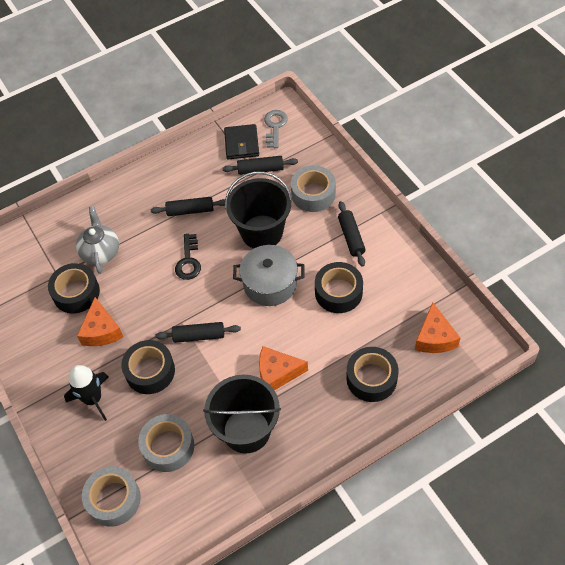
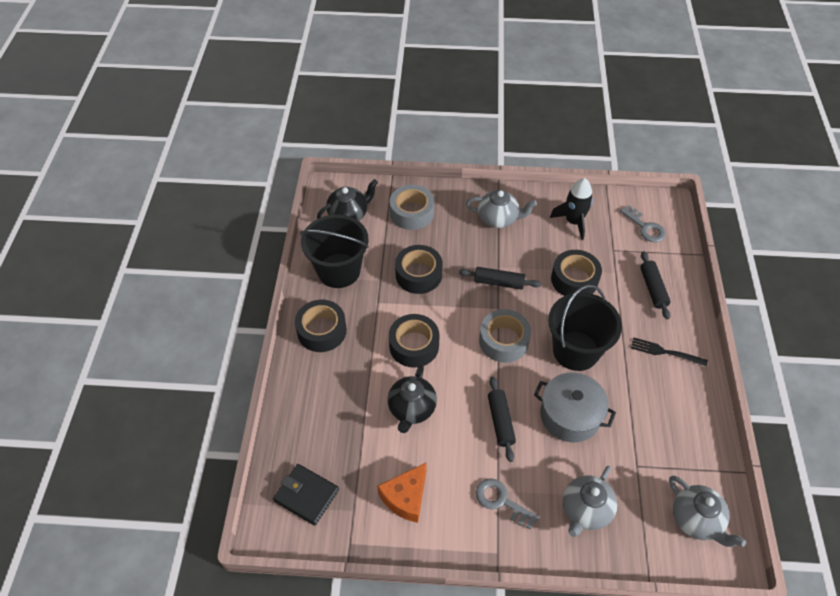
black fork: none = 0 -> [631,337,708,367] = 1
black key: [175,234,201,280] = 1 -> none = 0
black rolling pin: [151,197,225,216] [155,322,241,343] [223,156,298,175] [338,201,366,267] = 4 -> [459,267,541,290] [488,376,516,462] [640,251,671,320] = 3
black teapot: none = 0 -> [317,179,378,221] [387,364,437,433] = 2
grey key: [264,110,288,148] = 1 -> [476,478,539,530] [620,205,666,242] = 2
grey tape: [82,466,141,527] [138,414,194,472] [291,166,336,212] = 3 -> [390,185,434,230] [479,309,531,363] = 2
grey teapot: [76,206,119,274] = 1 -> [466,190,537,228] [563,466,617,537] [669,476,746,547] = 3
orange cheese: [77,297,123,346] [259,346,308,390] [415,302,460,353] = 3 -> [377,462,427,523] = 1

